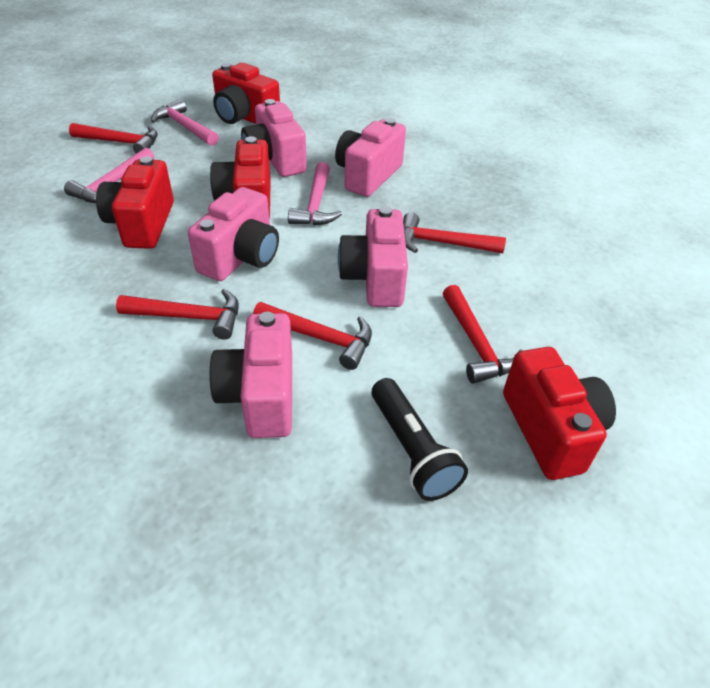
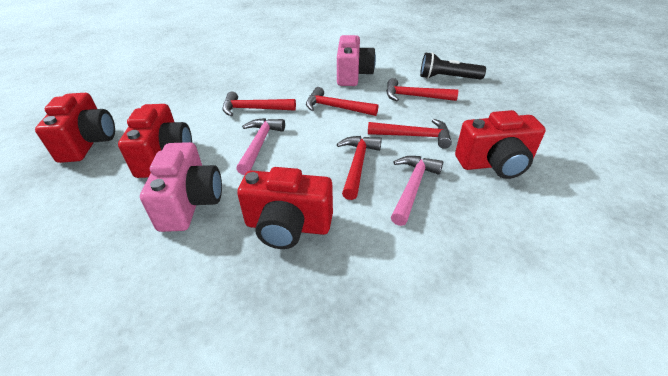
pink camera: [188,187,279,281] [209,312,292,438] [241,99,307,177] [335,118,406,197] [338,206,408,307] = 5 -> [140,142,222,232] [337,35,376,86] = 2
pink hammer: [64,148,154,203] [151,99,219,146] [288,162,342,225] = 3 -> [236,118,285,175] [391,156,443,226] = 2

